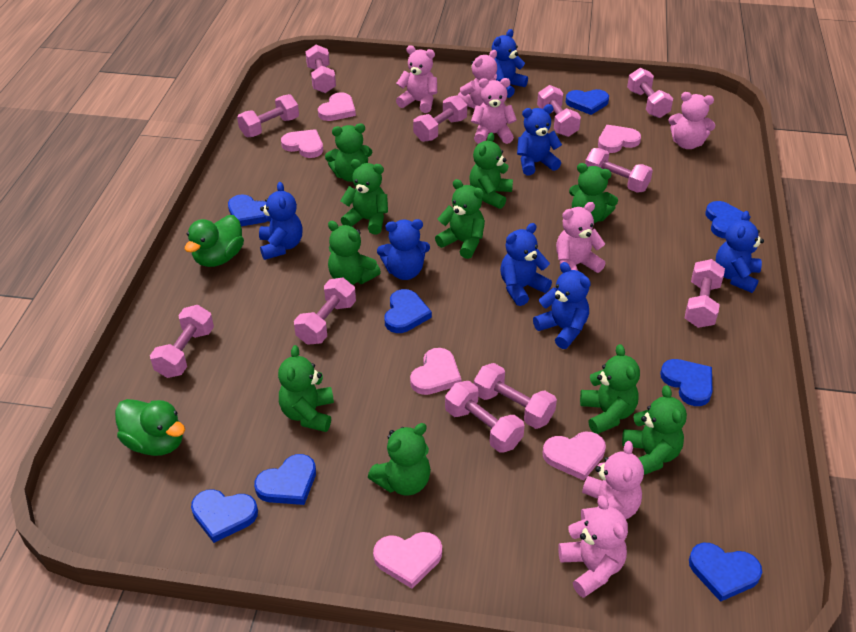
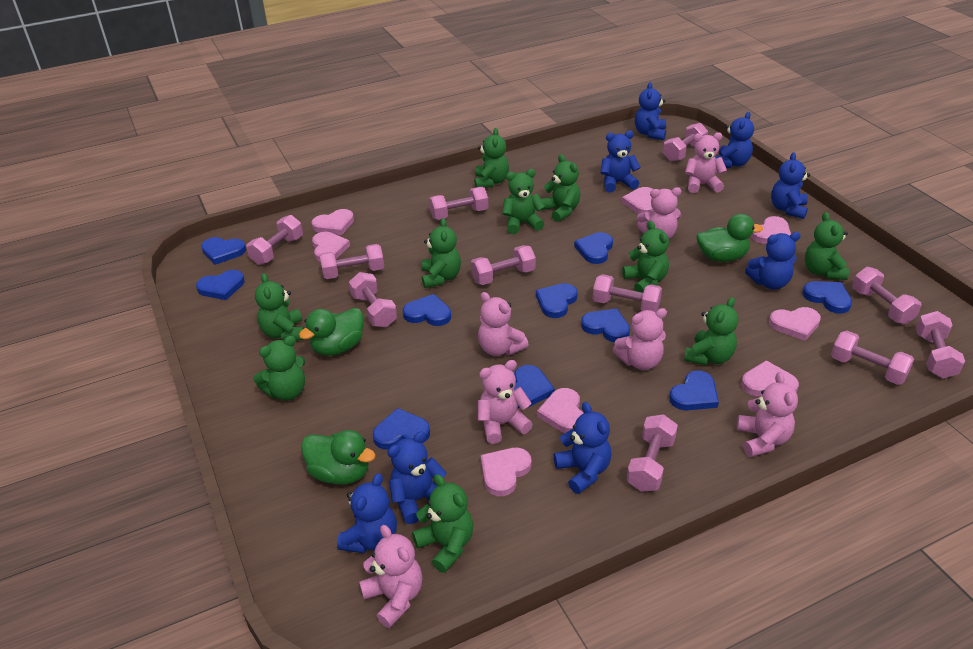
blue heart: [191,489,258,543] [228,194,267,226] [254,454,316,505] [385,289,432,333] [566,89,609,115] [660,359,713,406] [689,542,762,602] [706,201,751,238] = 8 -> [196,270,245,300] [201,237,246,265] [373,408,430,450] [403,294,451,326] [514,365,555,408] [536,283,578,318] [574,232,613,264] [581,309,630,342] [669,370,719,410] [803,281,852,314] = 10
blue teddy bear: [259,182,303,260] [377,219,430,280] [492,29,528,98] [500,223,552,306] [517,104,562,175] [533,262,591,349] [716,211,764,293] = 7 -> [337,473,397,553] [387,431,447,524] [554,402,612,494] [600,131,641,192] [635,82,666,140] [715,112,754,168] [745,232,801,289] [771,152,810,219] = 8
green duck: [115,399,185,456] [185,215,244,267] = 2 -> [299,308,364,356] [301,430,376,485] [697,214,763,262] = 3
pink heart: [281,129,323,158] [318,92,356,121] [373,532,442,589] [410,348,462,395] [543,432,606,481] [598,125,641,153] = 6 -> [312,209,354,235] [312,232,350,262] [481,448,531,496] [537,388,583,433] [622,187,654,214] [741,361,799,396] [751,216,791,244] [769,307,821,341] = 8

